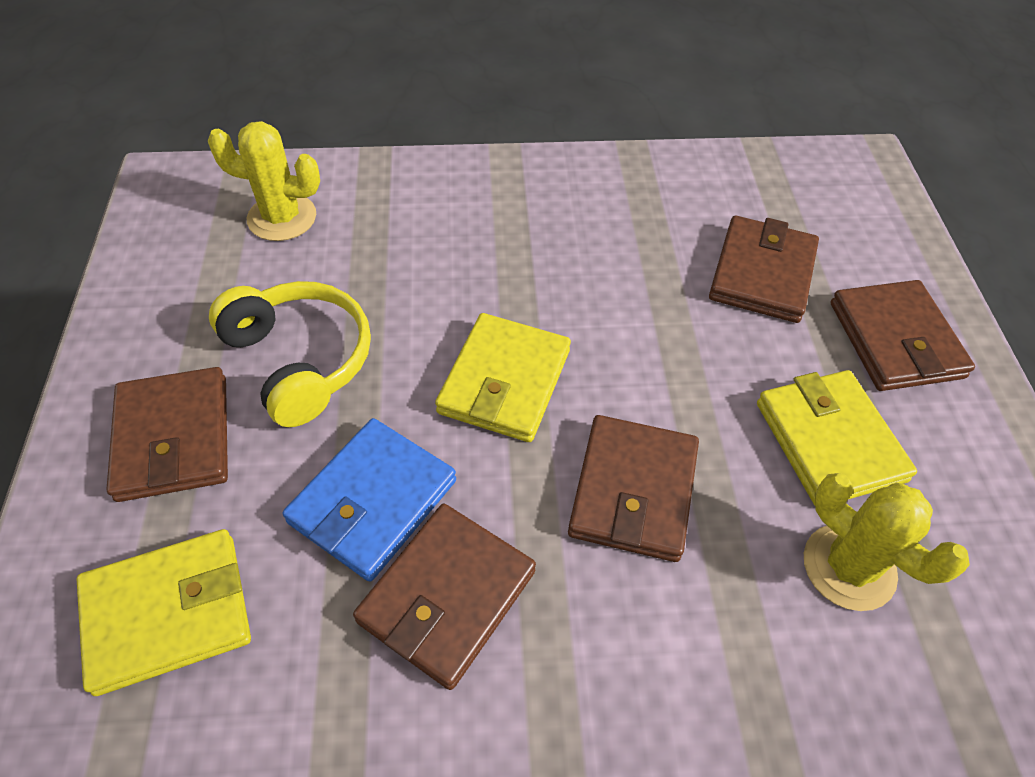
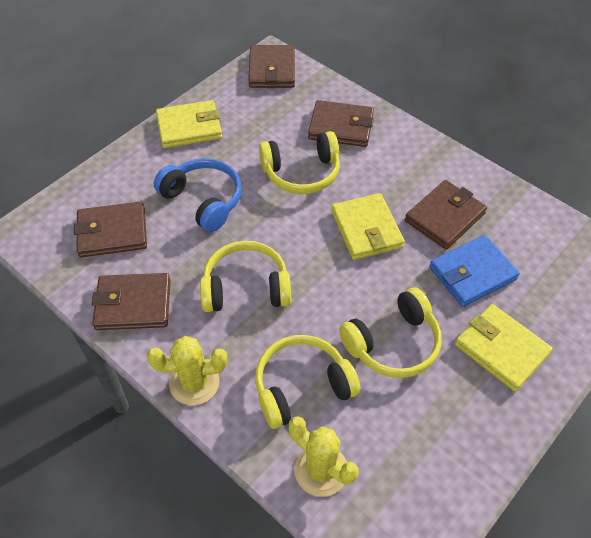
blue headphones: none = 0 -> [154,158,242,232] = 1
yellow headphones: [209,281,371,427] = 1 -> [200,241,291,312] [255,335,360,429] [259,131,340,194] [339,288,442,378] = 4

